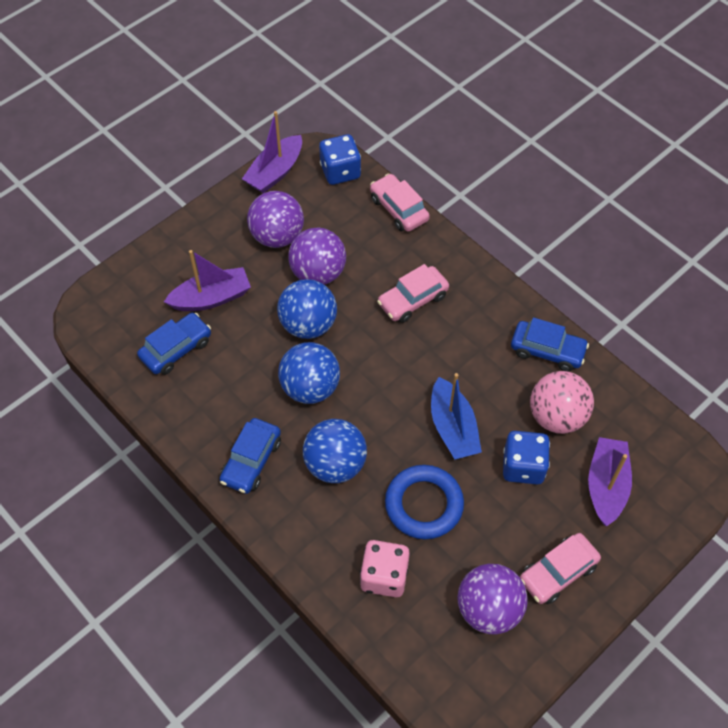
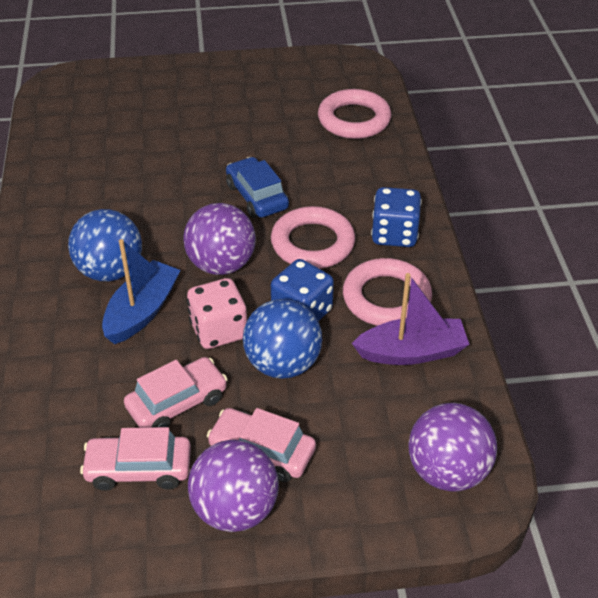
blue ball: [277,279,337,339] [278,342,340,404] [303,419,367,483] = 3 -> [68,209,142,281] [243,299,322,379] = 2
blue car: [137,313,211,375] [220,418,281,494] [511,317,589,371] = 3 -> [226,157,289,218] = 1
blue ring: [385,465,464,539] = 1 -> none = 0
pink ball: [530,371,594,434] = 1 -> none = 0
pink ring: none = 0 -> [271,206,355,269] [318,89,391,139] [343,258,432,326] = 3
purple boat: [164,250,251,311] [242,111,302,193] [588,437,632,526] = 3 -> [352,273,469,365] = 1

